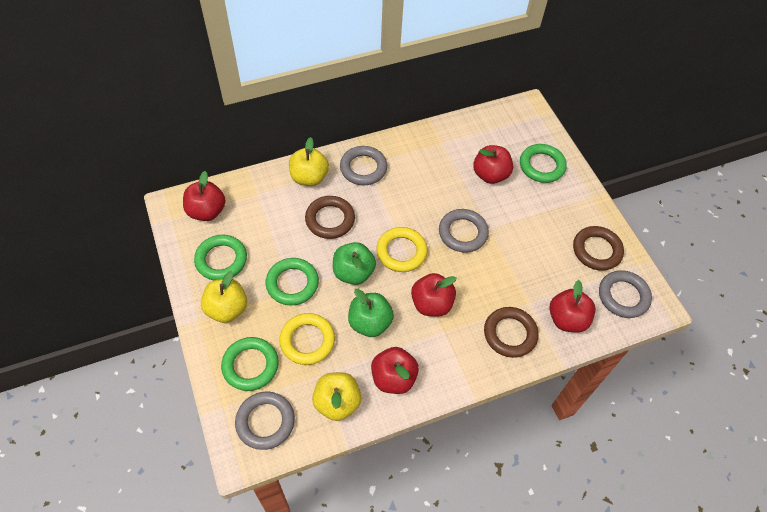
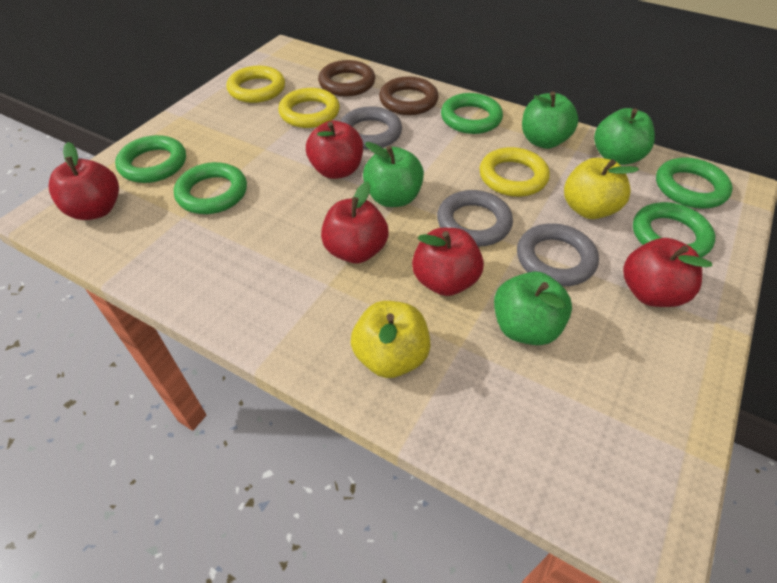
brown ring: [305,196,355,239] [484,307,538,358] [573,226,624,271] = 3 -> [318,60,375,97] [379,76,439,115] = 2
green apple: [333,242,376,285] [348,289,394,337] = 2 -> [363,142,424,207] [494,272,572,345] [522,91,578,149] [594,108,655,165] = 4
green ring: [194,235,247,280] [221,337,279,391] [266,258,319,306] [520,144,567,183] = 4 -> [115,135,186,183] [174,162,247,214] [441,93,503,134] [633,202,715,258] [656,157,733,209] = 5
grey ring: [235,392,295,450] [340,146,387,185] [439,209,489,253] [599,270,652,318] = 4 -> [340,106,402,150] [437,190,513,247] [517,223,599,286] = 3
yellow apple: [201,271,247,323] [289,137,329,186] [312,372,361,421] = 3 -> [351,301,431,378] [564,158,639,219] = 2
yellow ring: [279,313,335,365] [376,227,427,272] = 2 -> [227,66,285,103] [278,88,340,128] [480,147,550,197] = 3

